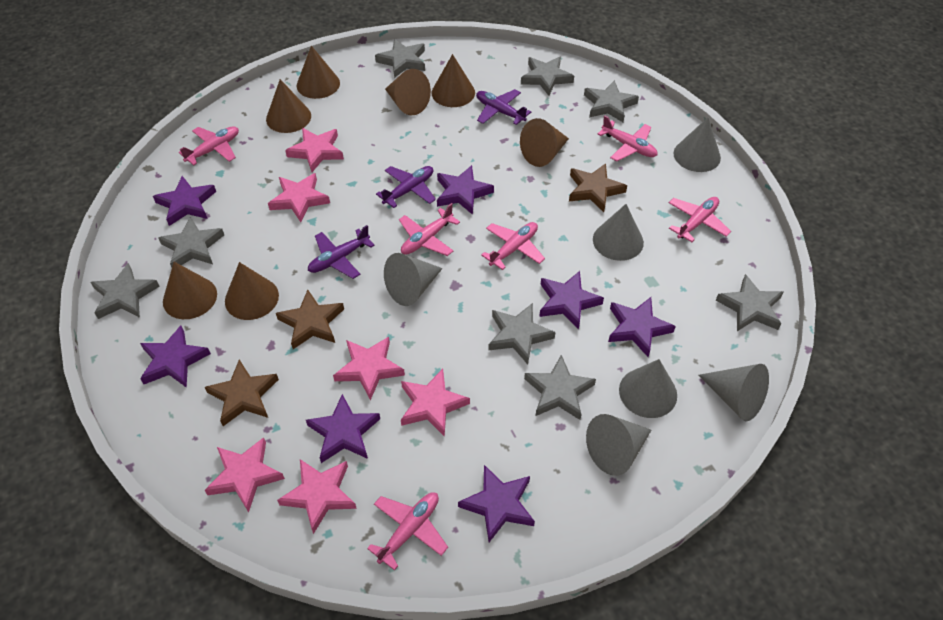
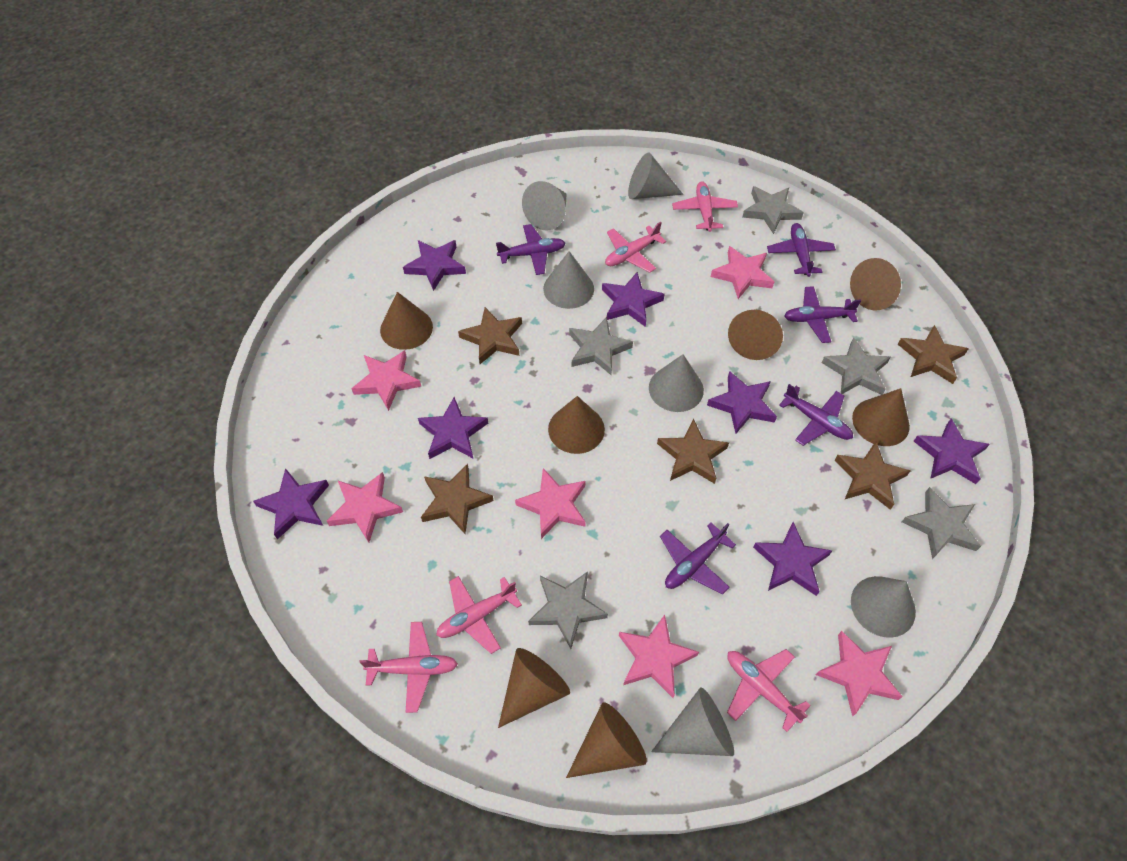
brown star: [205,360,279,426] [276,289,344,349] [569,163,627,212] = 3 -> [421,464,494,534] [458,307,522,364] [657,419,729,484] [835,441,911,510] [898,325,969,384] = 5
grey star: [91,263,160,319] [158,217,224,267] [375,39,425,78] [488,303,556,364] [521,57,574,96] [524,355,596,420] [584,80,639,122] [716,274,783,331] = 8 -> [528,572,608,649] [569,317,633,375] [742,186,804,234] [822,337,891,395] [902,487,981,559] = 5
pink plane: [179,126,239,165] [367,492,448,571] [399,203,460,256] [481,222,545,270] [598,115,658,161] [669,197,731,242] = 6 -> [359,622,458,713] [436,576,522,654] [605,222,666,273] [672,182,738,232] [727,649,811,732] = 5
purple plane: [308,225,375,279] [376,166,436,208] [476,89,531,125] = 3 -> [496,224,565,275] [660,523,736,595] [767,223,836,277] [779,384,853,446] [784,286,861,343] = 5

